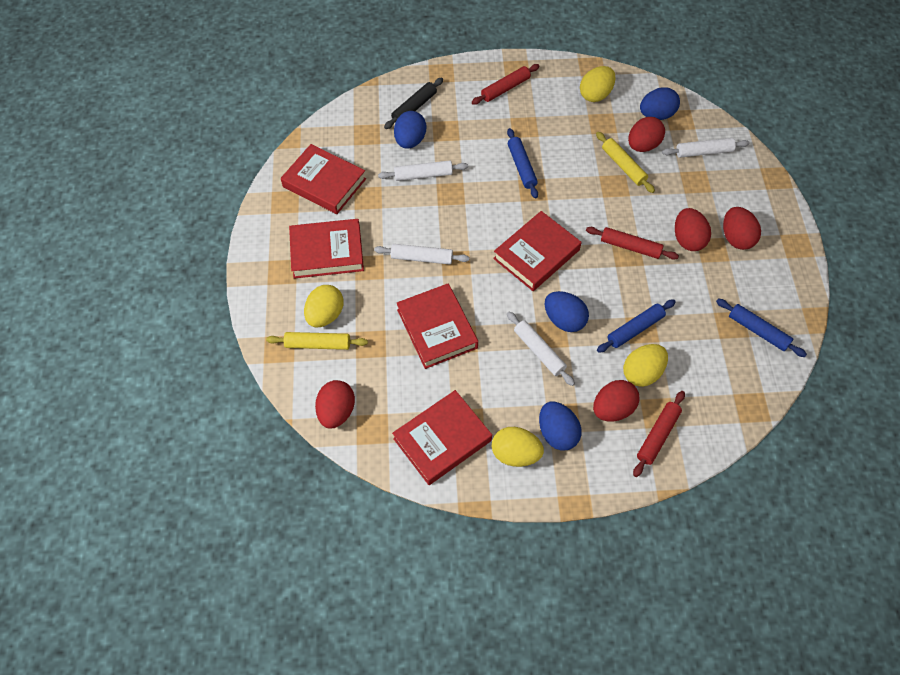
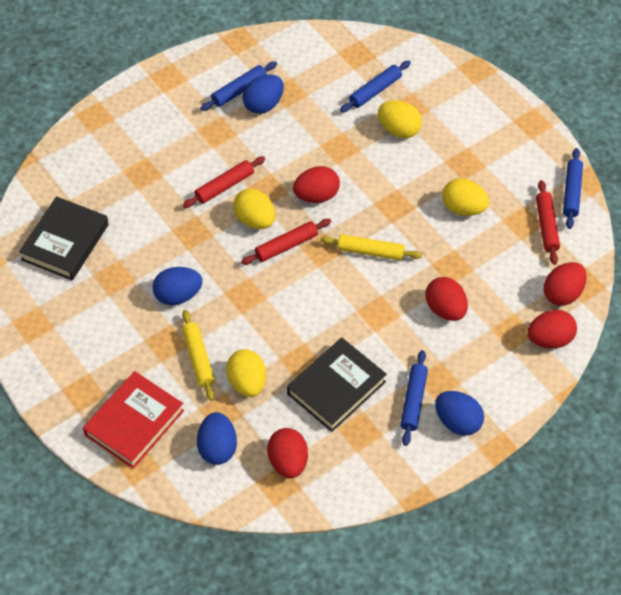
black book: none = 0 -> [19,196,109,280] [287,338,387,432] = 2
black rolling pin: [384,78,443,129] = 1 -> none = 0
blue rolling pin: [507,128,538,198] [597,299,676,353] [716,299,807,357] = 3 -> [200,61,277,111] [340,60,411,113] [400,350,428,446] [563,148,583,229] = 4
red book: [281,144,366,214] [289,219,364,279] [392,390,492,485] [396,284,478,369] [493,211,581,291] = 5 -> [83,371,184,469] = 1
white rolling pin: [374,244,470,265] [378,160,468,181] [507,312,575,386] [662,138,750,158] = 4 -> none = 0

